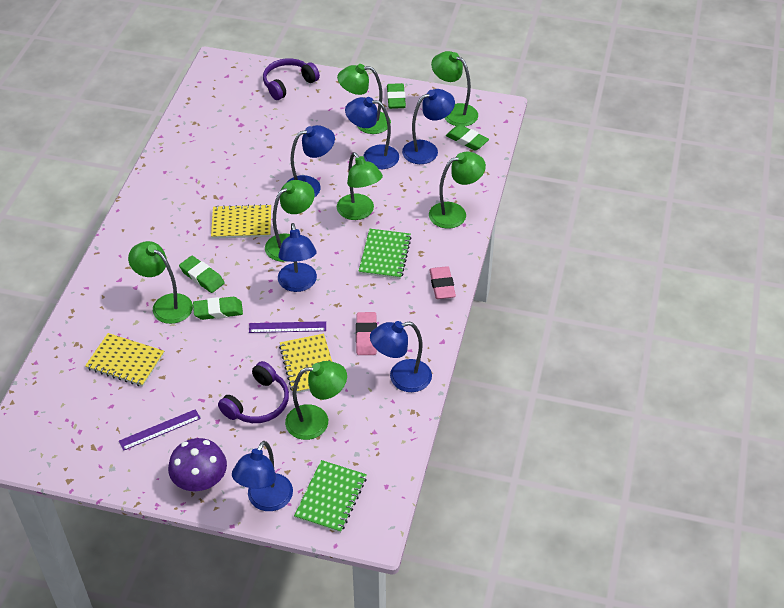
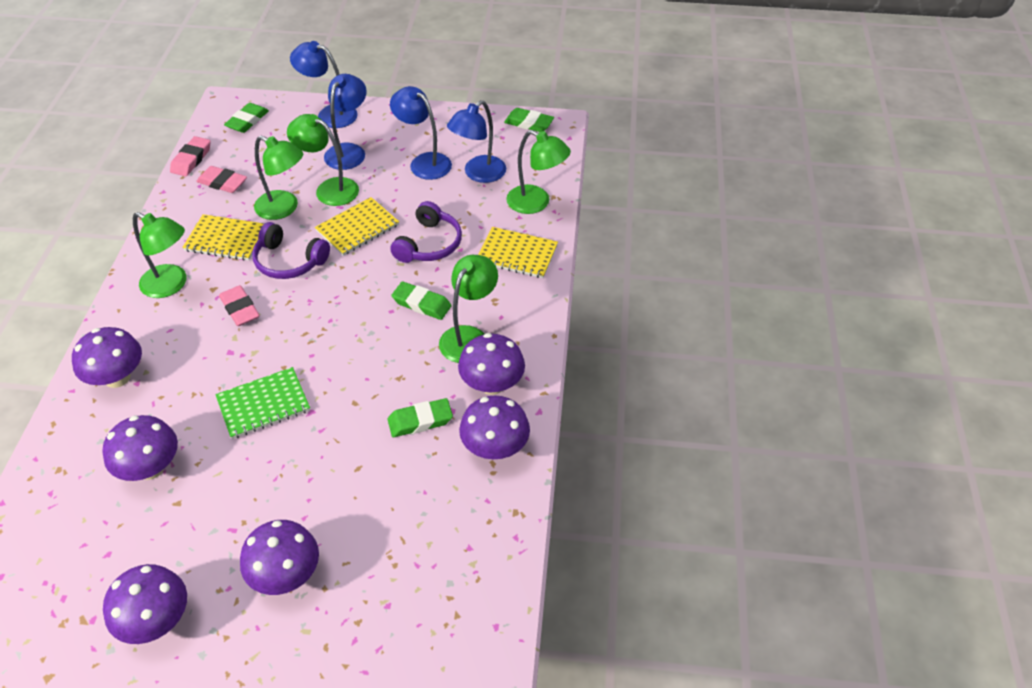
blue lamp: [232,441,293,511] [278,223,317,292] [285,125,335,198] [345,97,399,169] [370,321,432,392] [402,89,455,164] = 6 -> [290,41,358,128] [324,74,367,170] [390,86,452,180] [447,100,506,183] = 4
green lamp: [128,241,193,324] [265,180,315,262] [285,361,347,440] [337,64,391,134] [337,152,383,220] [429,152,486,229] [431,51,478,127] = 7 -> [133,212,187,298] [254,136,303,220] [287,114,359,206] [439,255,498,363] [506,130,571,214] = 5
green notebook: [294,460,367,533] [358,229,411,279] = 2 -> [215,367,310,439] = 1
pink eraser: [356,312,377,355] [429,266,456,299] = 2 -> [170,136,211,176] [196,166,247,193] [219,285,260,326] = 3
purple mushroom: [168,438,227,491] = 1 -> [72,327,142,388] [103,415,178,481] [103,564,187,644] [240,520,319,595] [458,333,525,395] [459,395,530,459] = 6
purple ruler: [119,409,201,451] [249,321,326,333] = 2 -> none = 0

